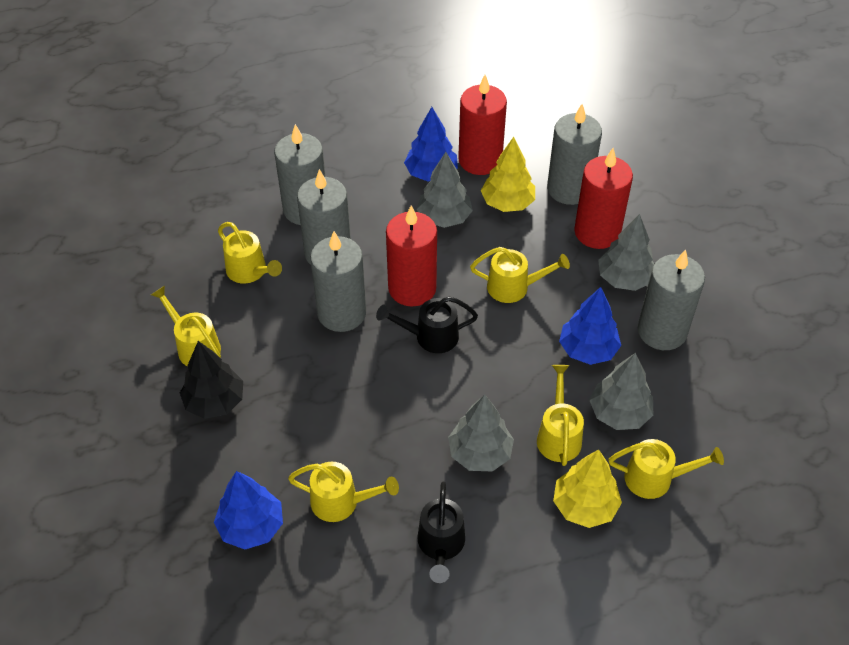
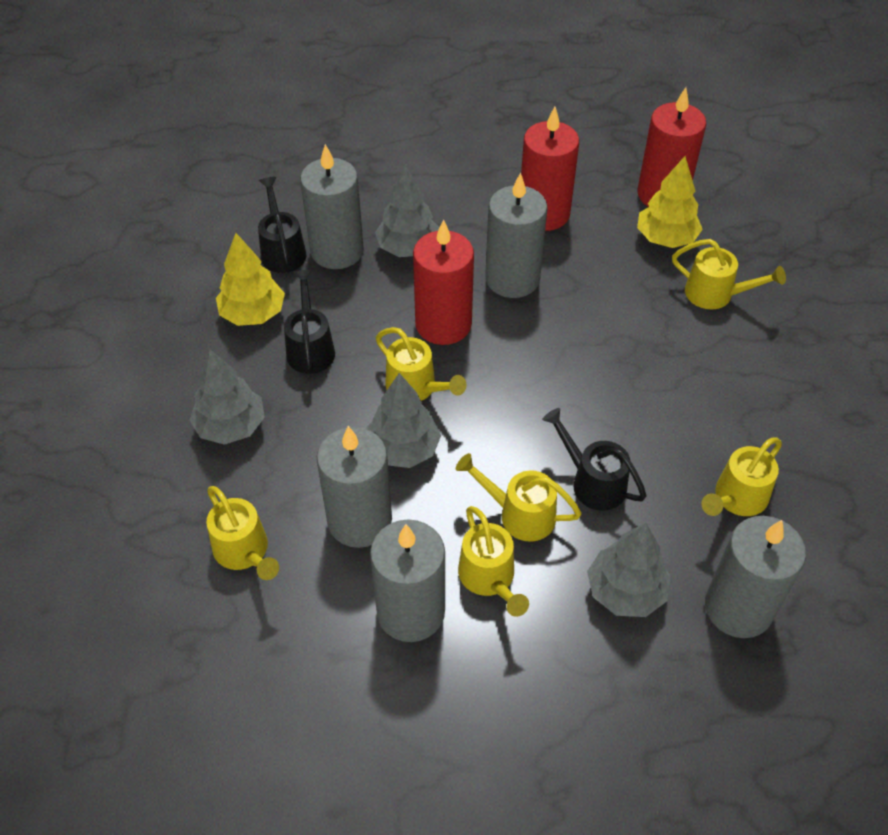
black tree: [180,341,243,419] = 1 -> none = 0
black watering can: [376,296,478,353] [418,482,465,583] = 2 -> [258,177,306,273] [284,270,335,374] [542,408,646,511] = 3
blue tree: [214,471,283,550] [404,107,458,181] [559,287,621,365] = 3 -> none = 0

